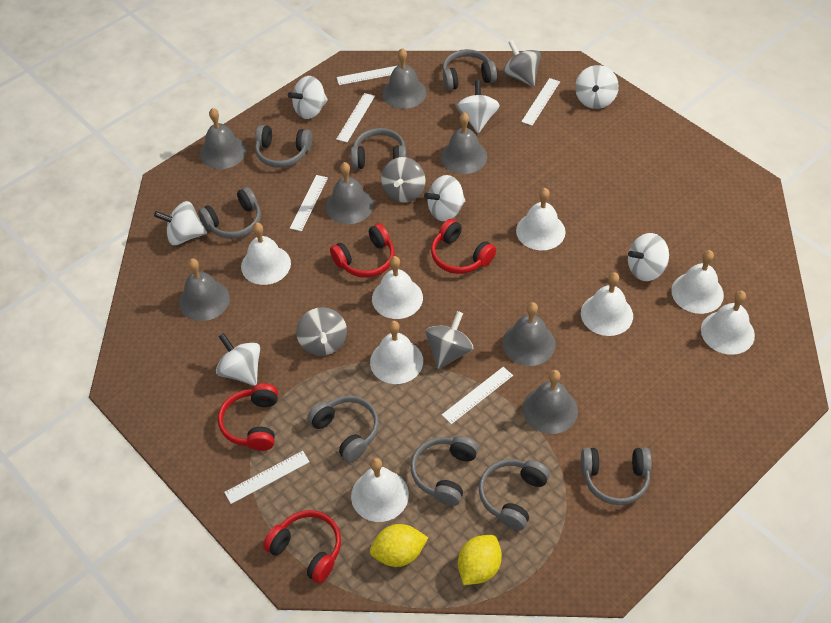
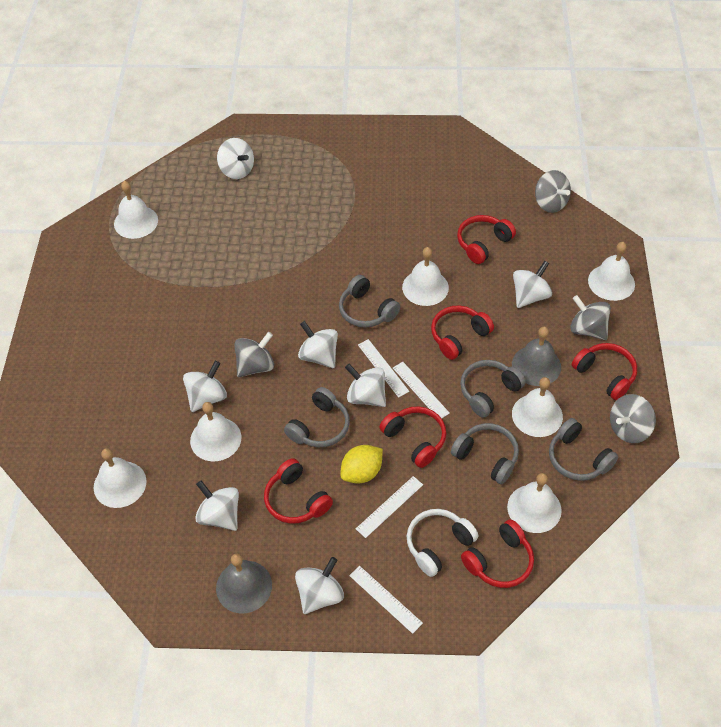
grey bell: [179,258,230,321] [200,108,246,169] [326,162,374,224] [382,48,427,109] [441,112,487,174] [502,302,556,366] [523,370,578,434] = 7 -> [216,554,272,613] [512,327,561,386] = 2
grey headphones: [198,187,261,239] [255,125,312,168] [307,395,379,462] [351,128,407,169] [411,436,479,506] [442,49,497,90] [479,459,550,531] [581,447,652,505] = 8 -> [284,387,350,447] [339,275,400,328] [451,423,519,484] [460,360,526,418] [549,418,618,481] = 5
red headphones: [218,383,278,451] [263,510,341,583] [330,223,395,278] [431,219,496,274] = 4 -> [264,458,333,524] [380,406,446,468] [431,306,494,360] [457,215,516,264] [461,519,534,588] [572,343,637,400] = 6
white bell: [241,222,291,285] [351,458,409,522] [370,321,423,384] [372,256,423,319] [516,188,566,250] [581,272,633,336] [671,250,724,314] [701,291,755,355] = 8 -> [94,448,146,508] [114,181,158,239] [190,402,241,461] [402,247,449,306] [507,473,562,533] [512,377,563,437] [588,242,635,301] = 7
white headphones: none = 0 -> [407,509,478,577] = 1
white ruler: [224,451,310,504] [290,175,328,231] [336,93,375,142] [337,66,397,85] [442,367,513,424] [521,78,560,126] = 6 -> [349,566,423,634] [356,476,423,538] [358,339,409,398] [393,362,450,418] = 4
yellow lemon: [370,524,428,567] [458,535,502,585] = 2 -> [340,445,383,484] = 1

